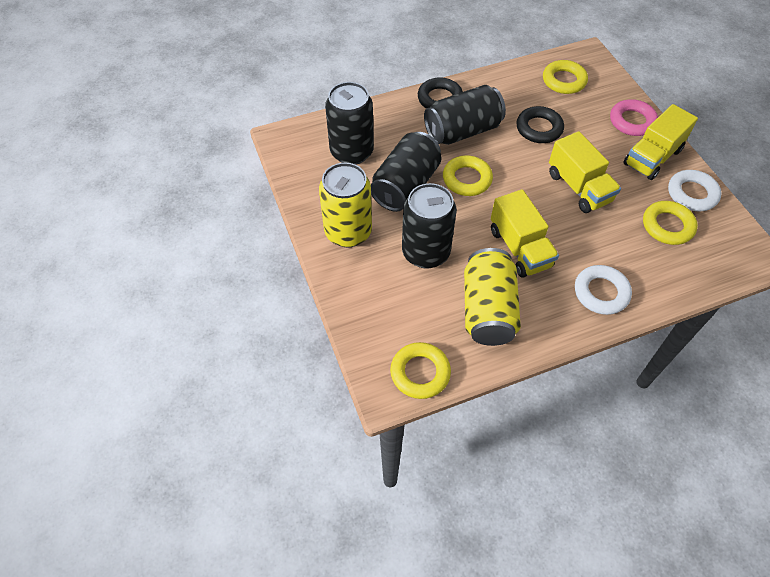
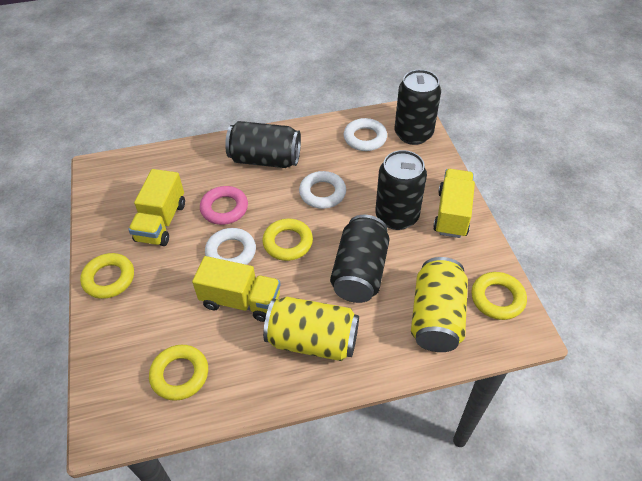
black ring: [418,78,463,108] [517,106,564,143] = 2 -> none = 0
white ring: [575,265,632,315] [668,170,721,211] = 2 -> [205,228,256,265] [299,171,346,209] [344,118,387,151] = 3

